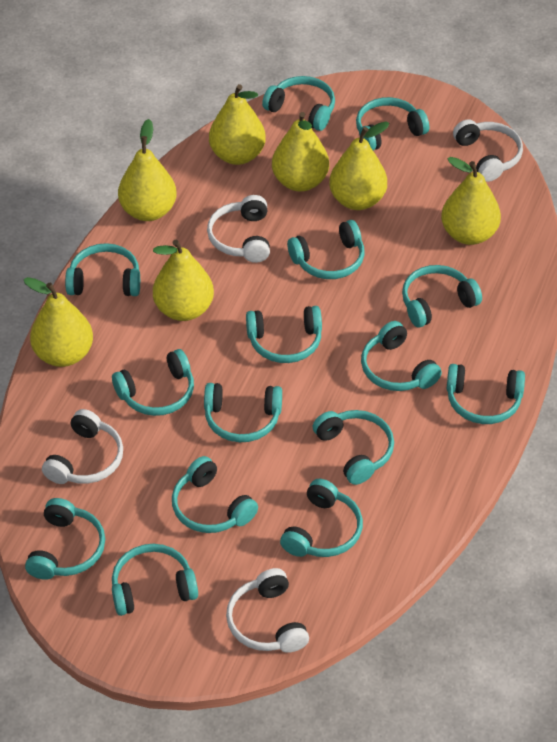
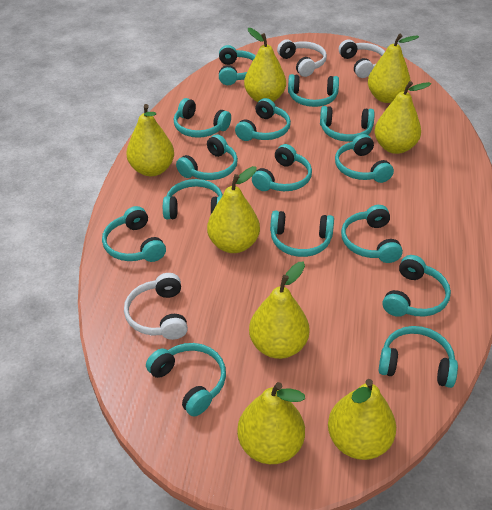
white headphones: [42,409,123,484] [207,195,270,263] [226,568,309,653] [453,119,523,182] = 4 -> [124,273,188,340] [277,39,327,77] [339,39,385,78] = 3
yellow pear: [23,277,93,367] [118,119,177,221] [153,240,214,321] [209,84,266,165] [272,112,329,191] [329,121,389,210] [441,157,501,245] = 7 -> [126,104,174,176] [207,166,260,253] [237,382,305,464] [244,28,286,102] [249,262,310,359] [328,379,396,460] [368,34,419,103] [375,81,431,154] = 8

